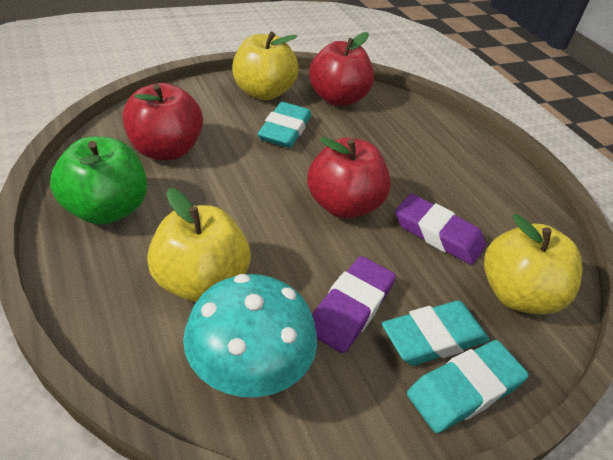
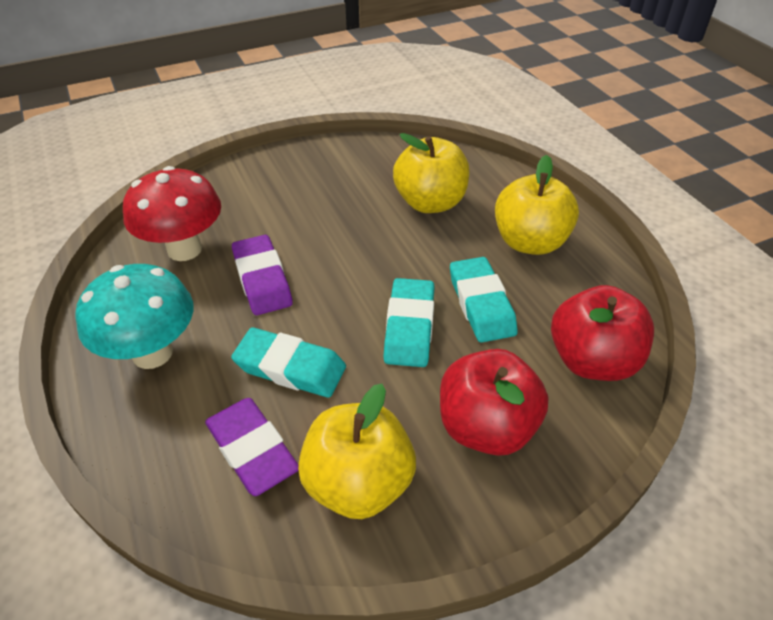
green apple: [50,137,147,225] = 1 -> none = 0
red apple: [122,83,203,160] [307,137,391,219] [309,32,374,106] = 3 -> [440,349,549,456] [551,285,654,381] = 2
red mushroom: none = 0 -> [123,166,221,261] = 1

